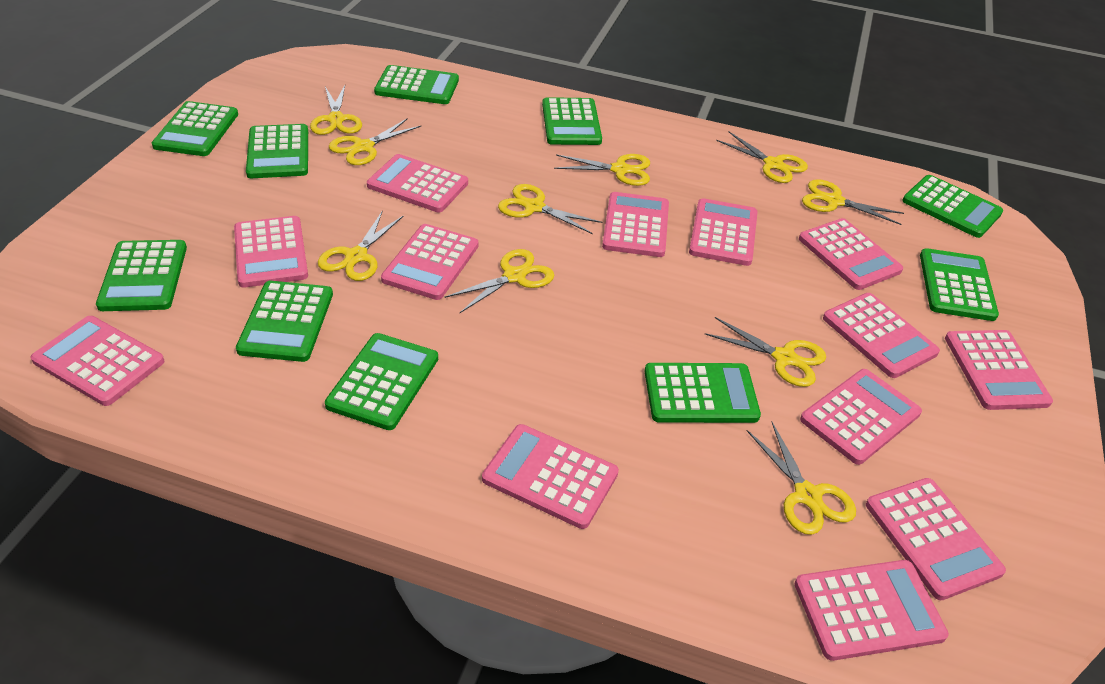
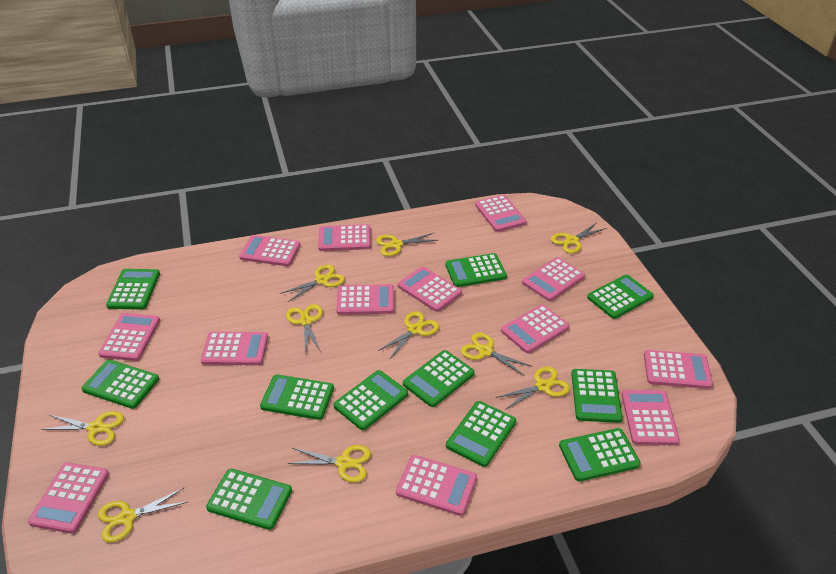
green calculator: [96,240,187,311] [152,101,238,156] [236,281,333,362] [246,124,308,178] [325,333,438,430] [374,65,459,104] [542,97,602,145] [644,363,761,423] [902,175,1003,238] [920,248,999,321] = 10 -> [81,360,159,409] [106,269,160,309] [206,469,292,530] [260,374,334,420] [334,370,408,430] [403,350,475,407] [445,253,507,287] [446,401,516,467] [559,428,641,482] [571,369,623,423] [587,275,654,319] = 11

